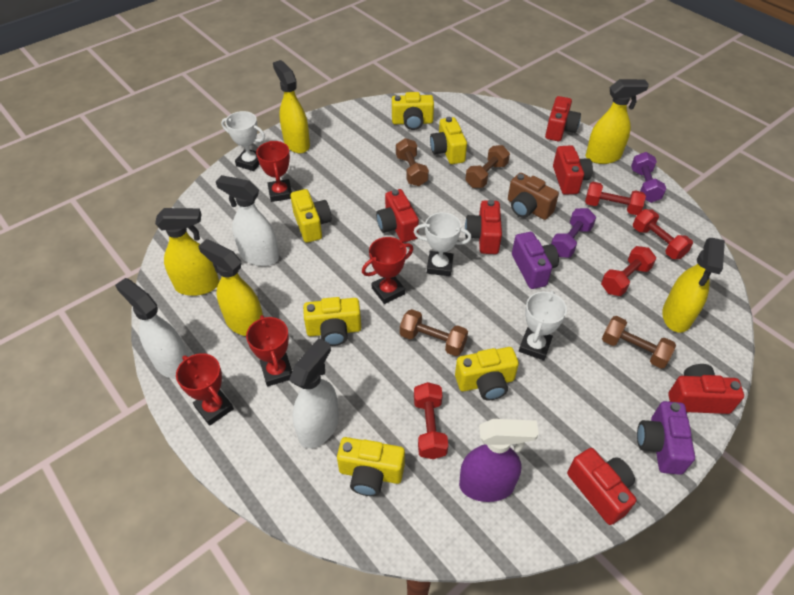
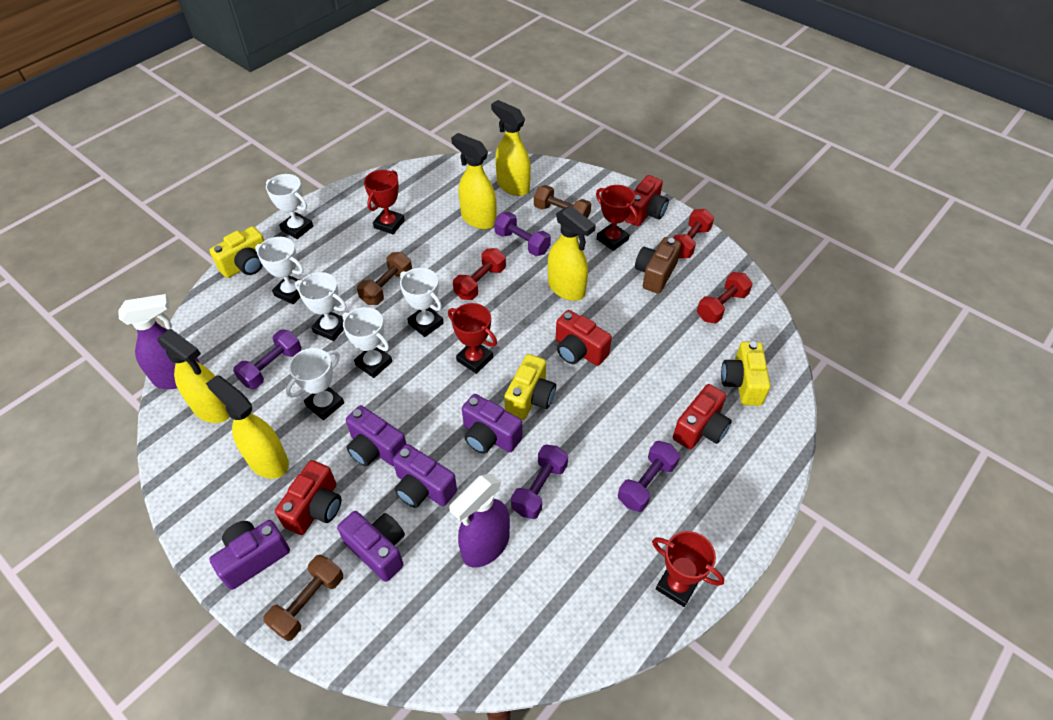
brown dumbbell: [396,138,429,186] [400,309,468,356] [465,145,510,188] [602,316,676,369] = 4 -> [263,554,343,641] [357,252,412,305] [534,185,591,218] = 3
purple camera: [512,232,559,289] [637,401,695,475] = 2 -> [209,520,290,590] [337,511,405,582] [346,405,406,466] [393,444,457,508] [462,394,522,454] = 5
purple dumbbell: [551,208,596,257] [631,152,666,203] = 2 -> [233,330,301,389] [494,212,551,256] [511,445,568,519] [618,441,680,512] = 4
purple spray bottle: [459,419,539,502] = 1 -> [118,294,200,389] [449,474,510,568] = 2
red camera: [376,189,419,243] [465,200,502,254] [545,96,581,141] [553,145,593,195] [567,448,636,525] [668,364,744,414] = 6 -> [275,460,341,535] [556,310,612,366] [627,175,669,226] [673,384,732,449] = 4
red dumbbell: [414,382,448,459] [585,182,646,215] [601,246,656,296] [633,209,693,259] = 4 -> [453,248,506,300] [673,209,714,258] [697,272,753,323] = 3
white spray bottle: [115,278,189,379] [216,175,279,266] [289,338,339,448] = 3 -> none = 0
white trophy: [221,111,265,171] [414,212,471,276] [519,291,567,360] = 3 -> [255,237,304,304] [266,174,313,239] [286,348,344,420] [295,272,347,341] [342,307,392,378] [400,268,444,337] = 6
yellow camera: [290,189,332,243] [303,297,361,346] [337,437,405,496] [392,92,434,130] [430,117,467,164] [455,347,519,400] = 6 -> [210,226,265,278] [504,354,556,420] [721,341,770,406] = 3

